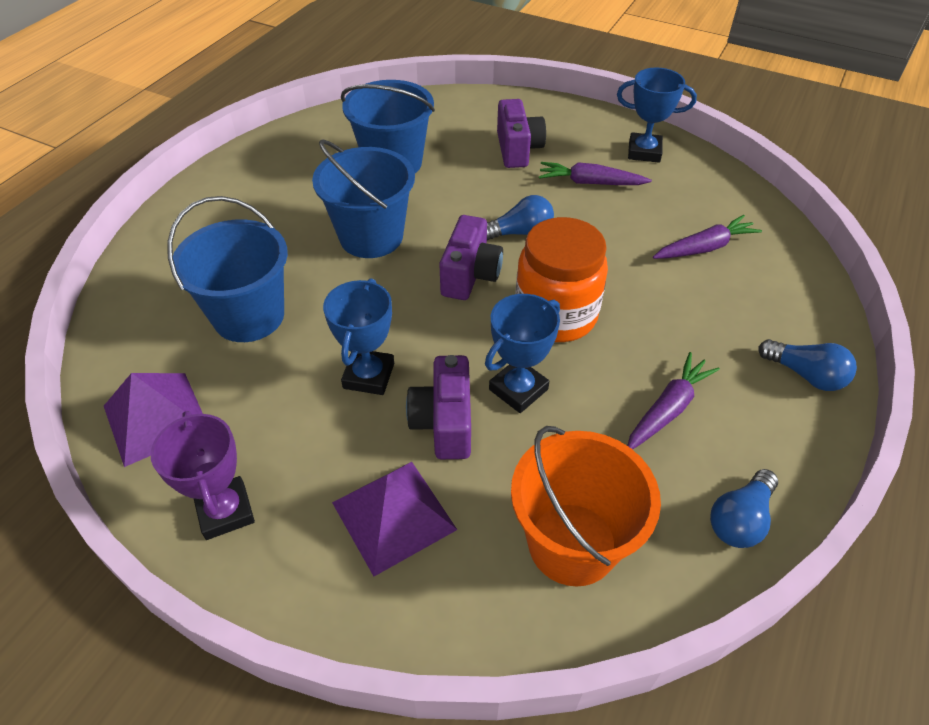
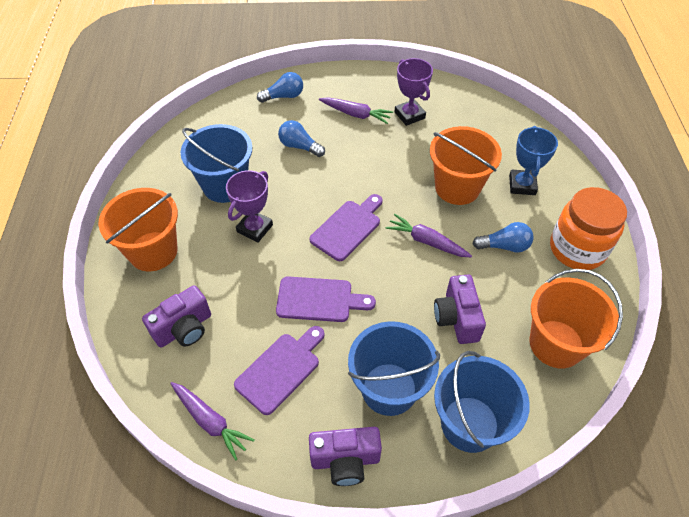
blue trophy: [323,278,394,395] [485,294,560,413] [617,68,697,163] = 3 -> [509,126,558,195] = 1
orange bucket: [511,426,661,586] = 1 -> [98,188,178,271] [430,126,502,205] [530,269,623,368] = 3
purple cutting board: none = 0 -> [234,326,325,415] [276,276,376,322] [310,194,383,261] = 3
purple pyramid: [104,373,203,467] [332,462,457,576] = 2 -> none = 0
purple trophy: [151,411,255,540] = 1 -> [226,170,273,243] [395,58,433,126] = 2

